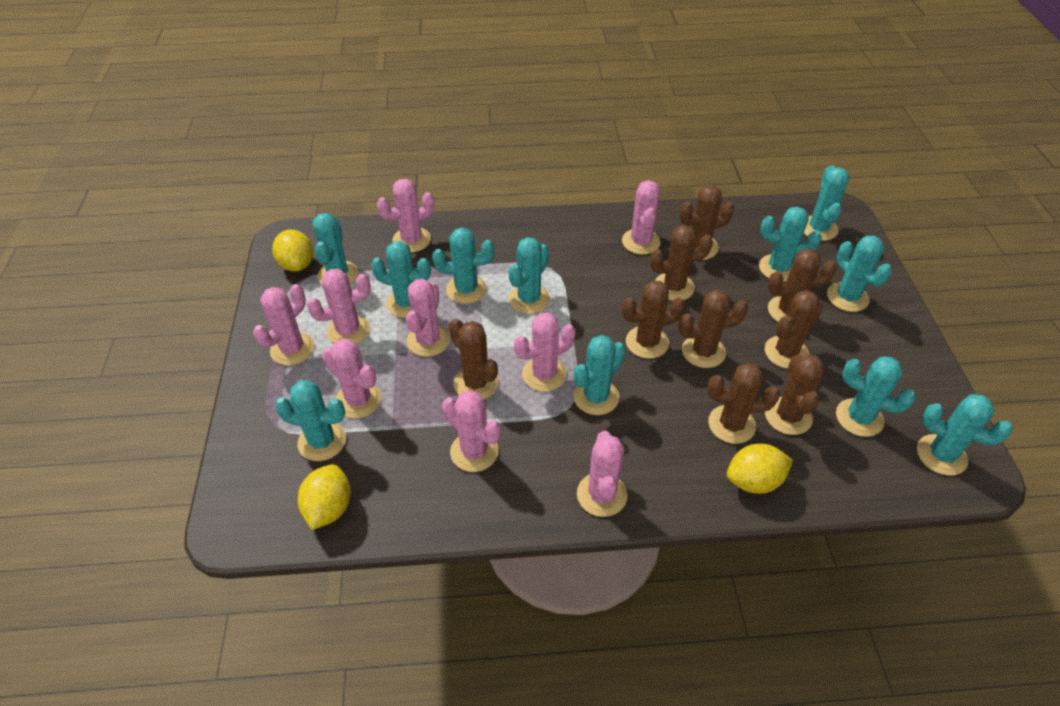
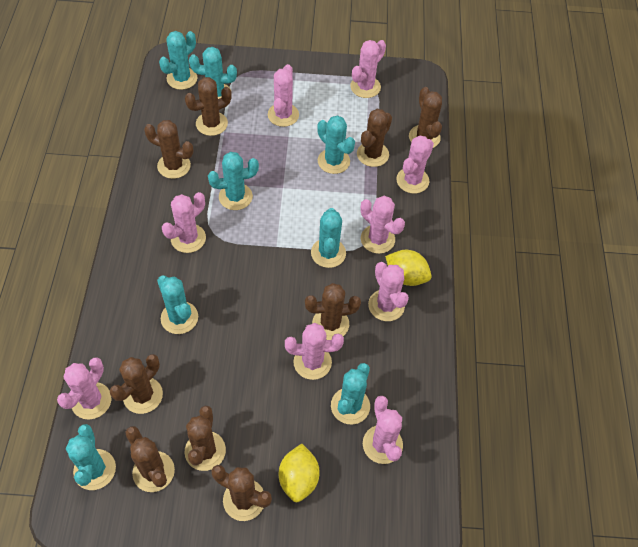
turquoise cactus: [275,380,346,461] [312,213,358,284] [371,241,431,318] [432,228,494,304] [509,237,550,314] [573,335,626,415] [759,206,822,282] [804,165,850,241] [827,235,892,312] [836,356,916,437] [917,394,1013,476] = 11 -> [66,424,116,490] [157,276,198,334] [159,31,197,90] [189,47,237,99] [208,152,259,210] [311,208,346,268] [317,115,355,174] [331,363,370,425] = 8
yellow lemon: [272,230,313,272] [298,464,351,530] [727,444,793,494] = 3 -> [279,444,320,502] [385,250,431,286] = 2

